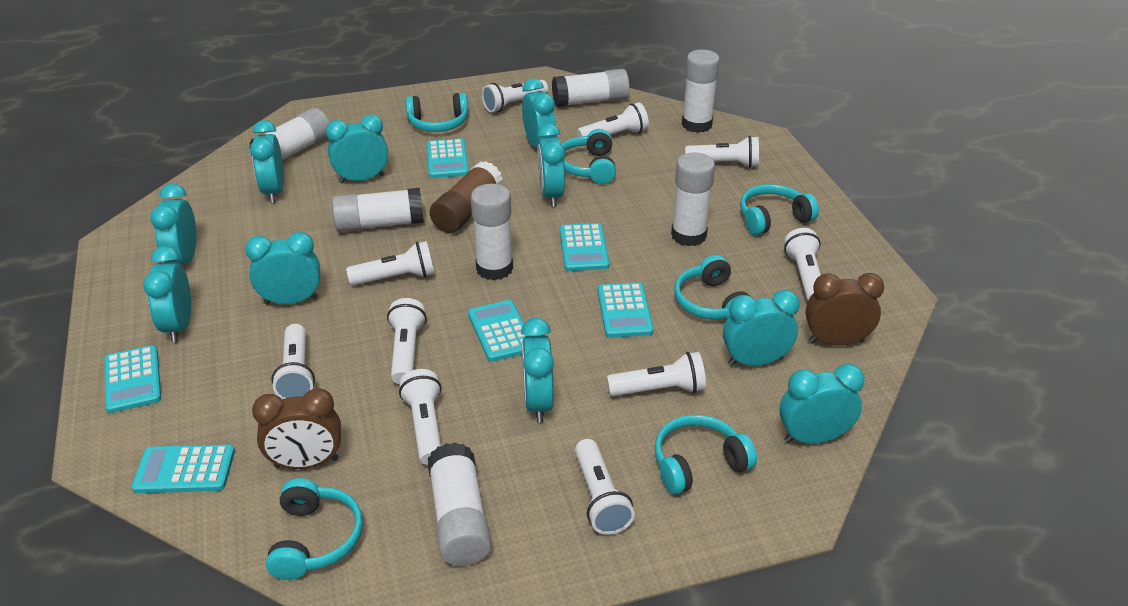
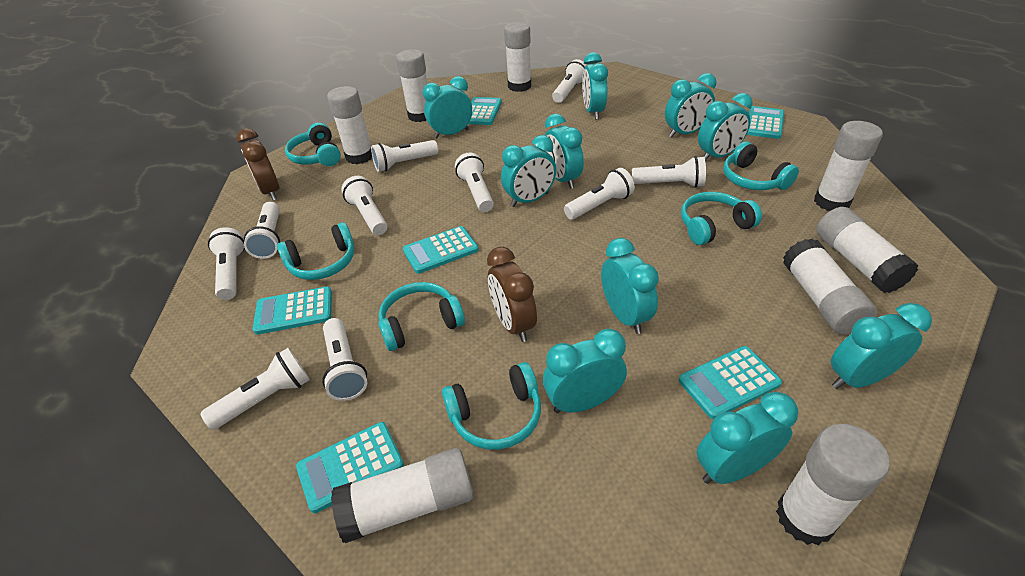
brown glue stick: [430,161,503,233] = 1 -> none = 0
white glue stick: [249,108,330,160] [332,188,424,232] [428,442,491,566] [471,184,513,281] [552,69,630,107] [671,152,715,246] [682,50,720,133] = 7 -> [327,86,372,164] [331,448,474,543] [396,49,427,122] [504,22,531,92] [776,424,890,545] [783,239,877,335] [814,121,883,211] [816,207,919,293] = 8

